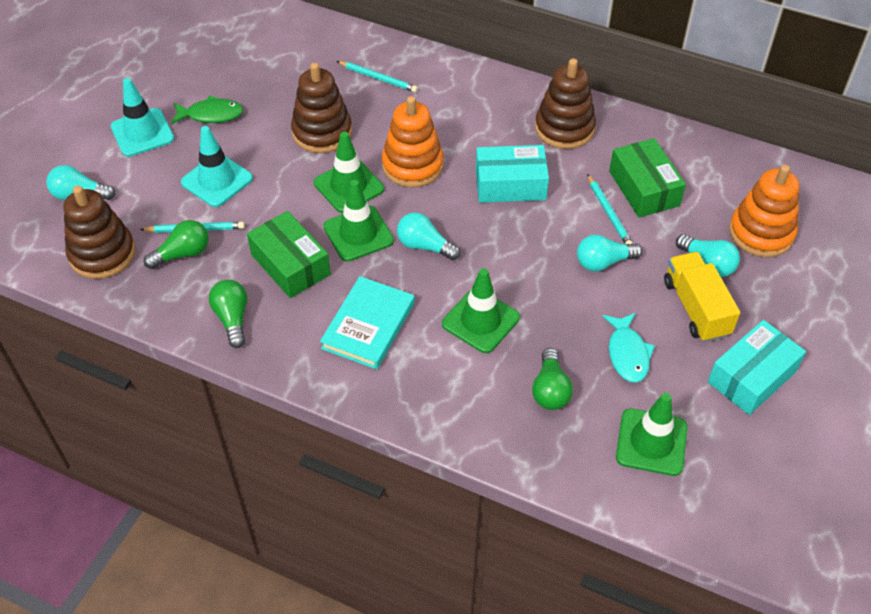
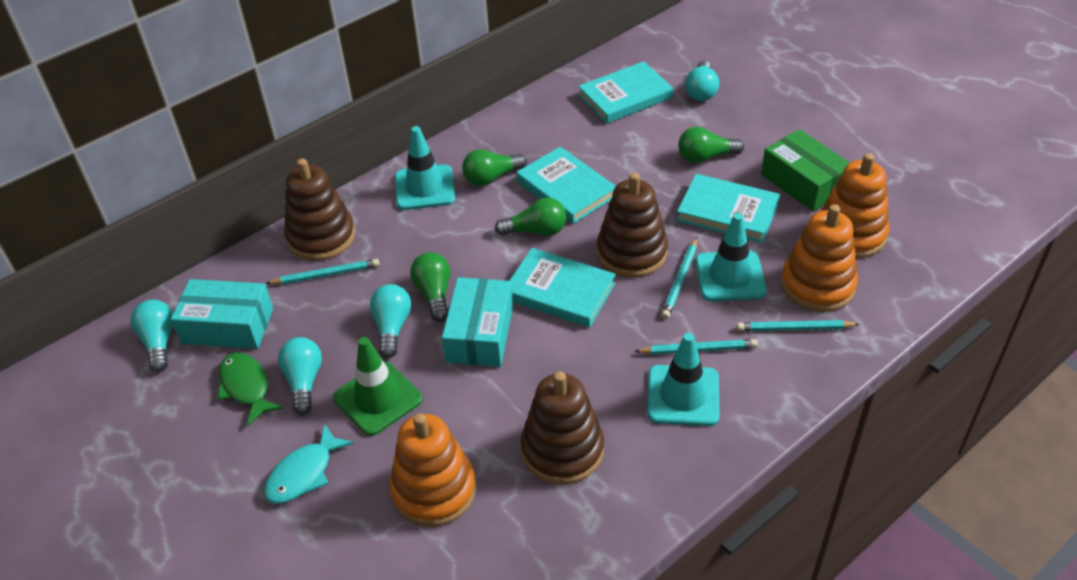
green box: [247,211,331,298] [609,138,686,218] = 2 -> [761,129,850,211] = 1
green light bulb: [144,220,209,269] [209,280,247,348] [532,348,573,410] = 3 -> [410,252,450,322] [462,149,527,186] [495,198,567,236] [678,127,744,163] = 4
green traffic cone: [314,132,384,213] [323,180,394,262] [442,268,520,353] [616,393,687,476] = 4 -> [333,337,423,436] = 1
orange stacking toy: [382,96,444,187] [729,165,799,257] = 2 -> [390,413,476,527] [781,204,858,312] [820,153,890,258] = 3
turquoise book: [320,276,415,369] = 1 -> [509,248,616,328] [516,147,616,224] [578,61,673,124] [676,174,780,243] = 4
turquoise pencil: [140,222,245,233] [336,61,418,92] [587,174,633,244] = 3 -> [265,259,379,284] [634,339,758,355] [661,237,698,319] [737,320,860,331] = 4
turquoise traffic cone: [110,78,174,157] [181,126,253,207] = 2 -> [395,126,455,210] [647,333,720,426] [695,213,767,301] = 3
yellow truck: [664,252,740,342] = 1 -> none = 0

